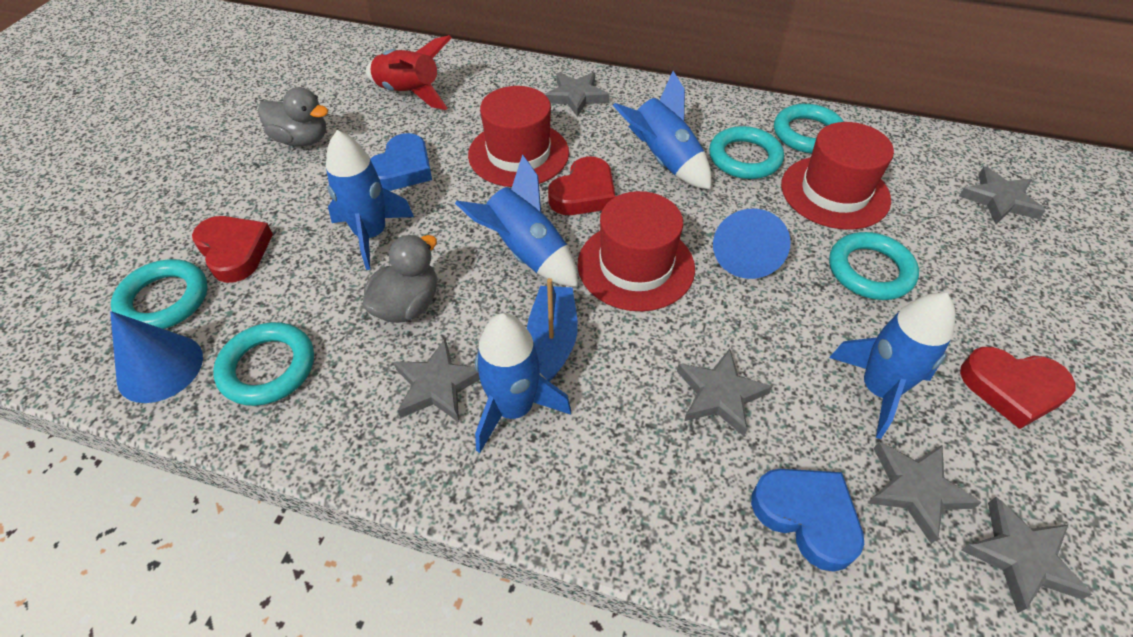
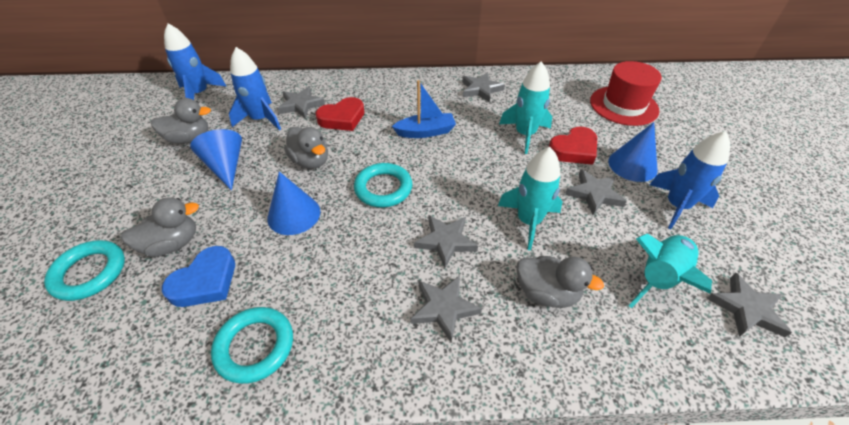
blue cone: [110,311,203,403] [713,209,791,279] = 2 -> [190,129,242,191] [267,172,320,235] [609,122,658,182] = 3
blue heart: [370,133,432,191] [751,469,864,572] = 2 -> [162,246,235,307] = 1
blue rocket: [326,130,414,270] [455,154,578,287] [475,313,571,453] [613,71,712,190] [829,293,956,439] = 5 -> [164,23,227,100] [229,47,281,131] [649,131,730,229] = 3
grey duck: [258,87,328,146] [363,235,437,323] = 2 -> [121,198,199,257] [151,98,211,144] [284,127,328,169] [517,256,604,308] = 4
red hat: [468,86,569,187] [578,191,695,311] [781,122,894,230] = 3 -> [590,61,662,126] = 1
red heart: [192,216,273,283] [548,156,616,215] [960,347,1076,429] = 3 -> [315,97,364,131] [549,127,597,165] = 2
red rocket: [366,35,452,110] = 1 -> none = 0
turquoise ring: [111,259,208,329] [213,322,314,406] [709,126,784,179] [774,104,844,153] [829,232,919,300] = 5 -> [44,240,125,301] [211,307,293,384] [354,163,413,208] = 3
turquoise rocket: none = 0 -> [498,147,563,250] [499,61,552,154] [629,234,712,308] = 3

